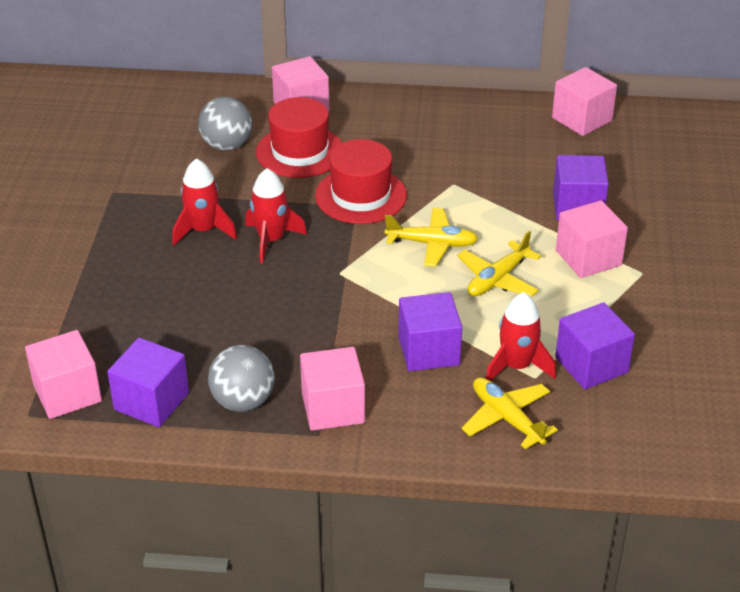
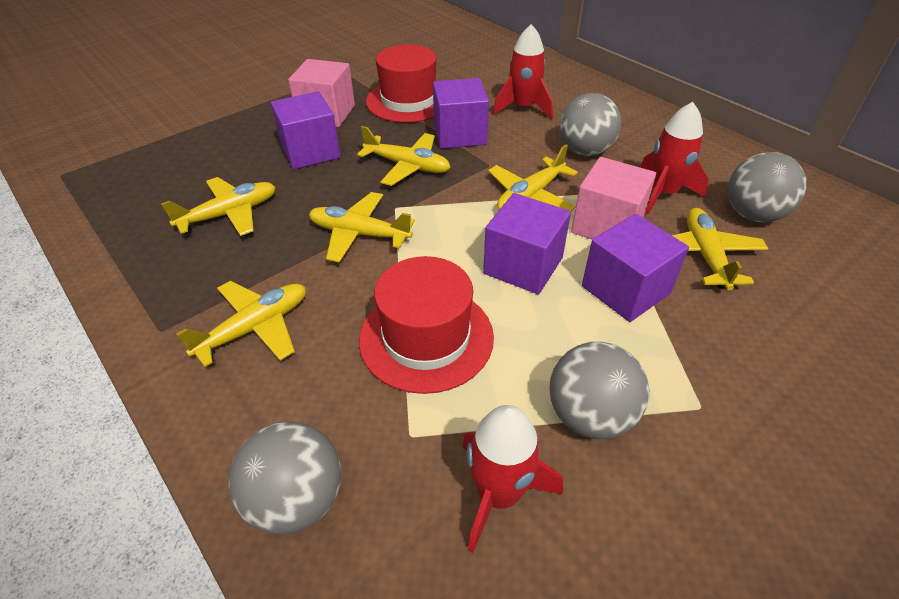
grey ball: [198,97,252,151] [208,345,275,412] = 2 -> [229,421,341,535] [549,342,649,439] [559,93,621,156] [728,152,807,223] = 4
pink cube: [25,330,102,419] [272,56,329,112] [300,347,365,431] [552,67,617,136] [556,200,628,278] = 5 -> [288,59,355,127] [571,157,656,239] = 2
yellow plane: [385,208,478,267] [457,231,541,297] [461,377,558,449] = 3 -> [161,177,276,236] [176,281,306,367] [309,192,415,263] [357,126,450,186] [488,144,578,211] [672,208,768,290] = 6

